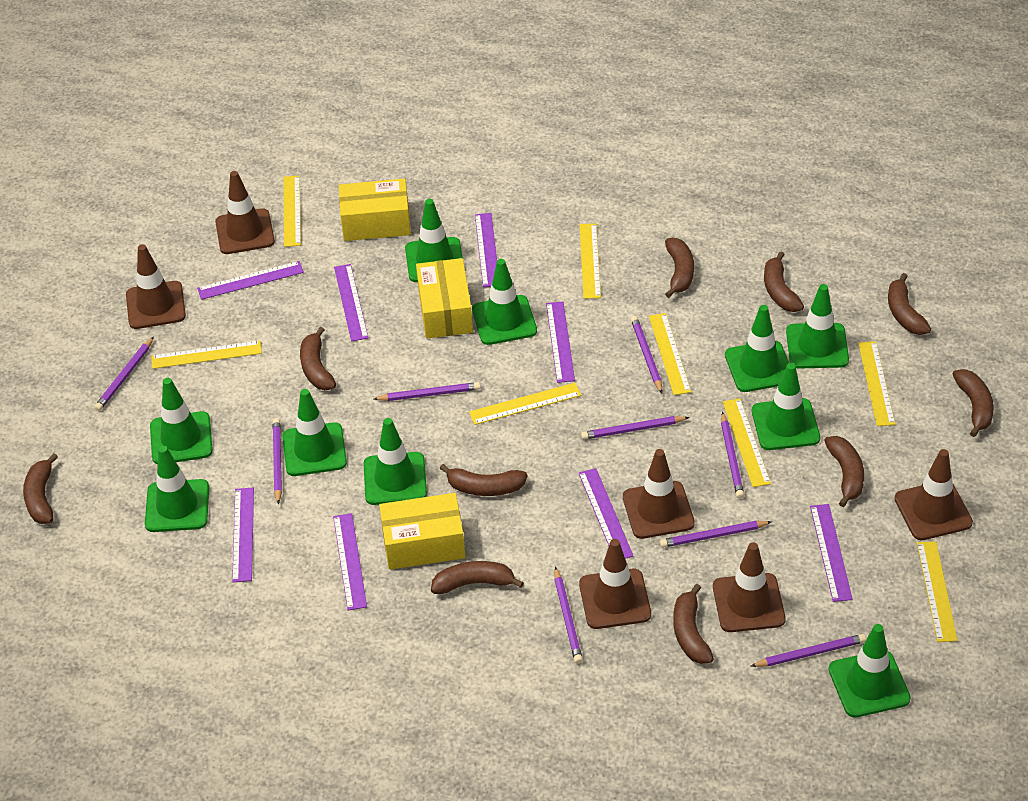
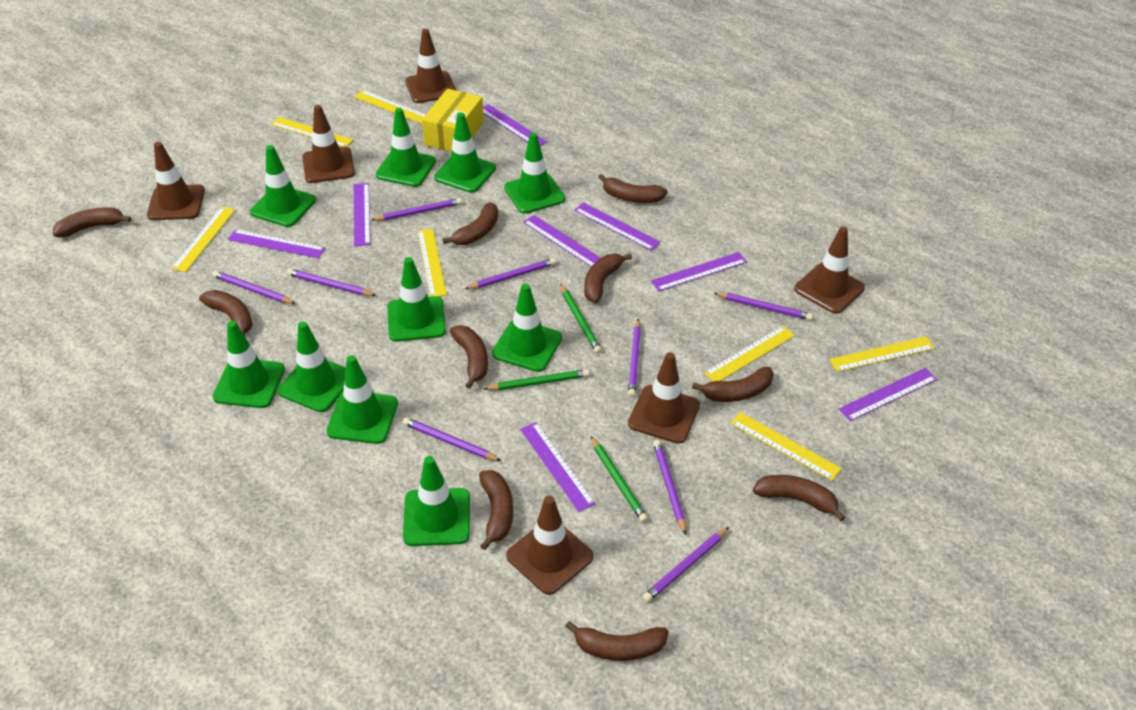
green pencil: none = 0 -> [484,369,590,390] [561,285,602,354] [591,437,648,522] = 3
yellow box: [339,179,411,241] [379,493,465,570] [416,258,473,339] = 3 -> [422,89,484,152] = 1
yellow ruler: [151,340,262,369] [283,175,301,247] [469,383,581,425] [580,224,601,299] [649,313,691,395] [723,398,771,487] [858,341,895,426] [917,541,958,642] = 8 -> [171,207,235,272] [271,117,353,147] [354,90,426,124] [418,229,447,297] [704,326,795,381] [730,412,842,481] [829,336,935,372] = 7

